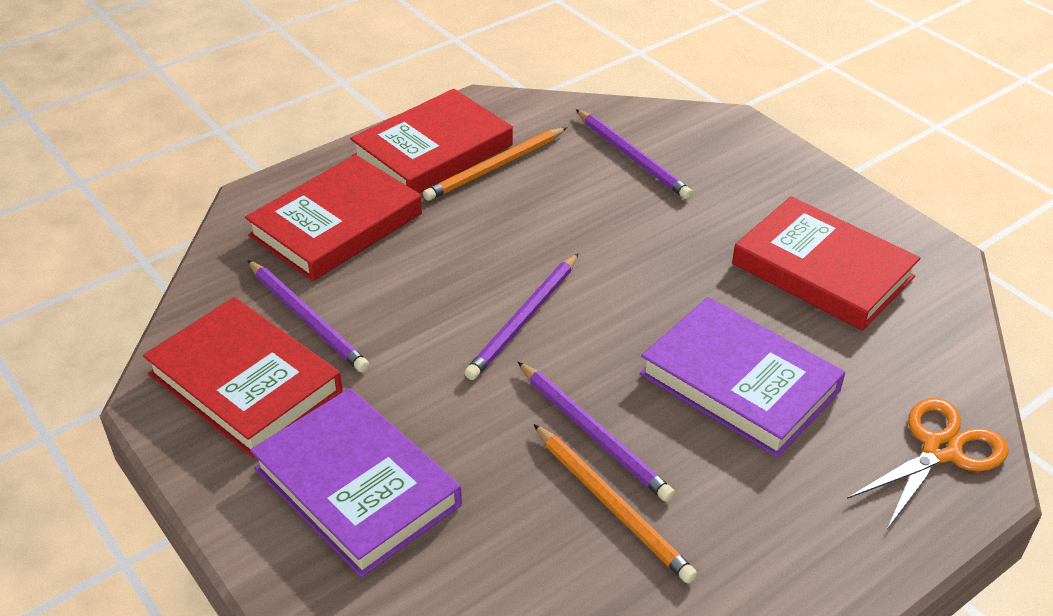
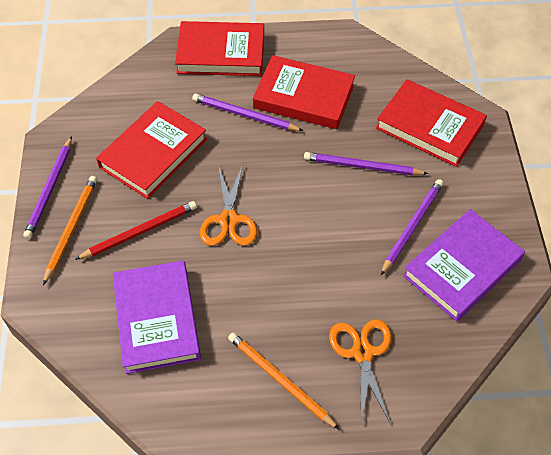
orange scissors: [847,398,1009,529] = 1 -> [200,164,257,246] [329,319,391,426] = 2
red pencil: none = 0 -> [75,201,197,260] = 1

